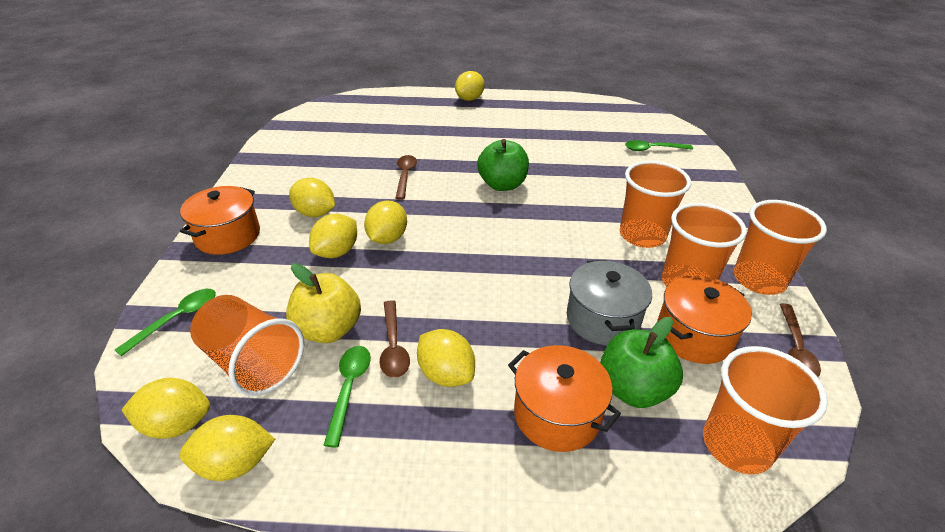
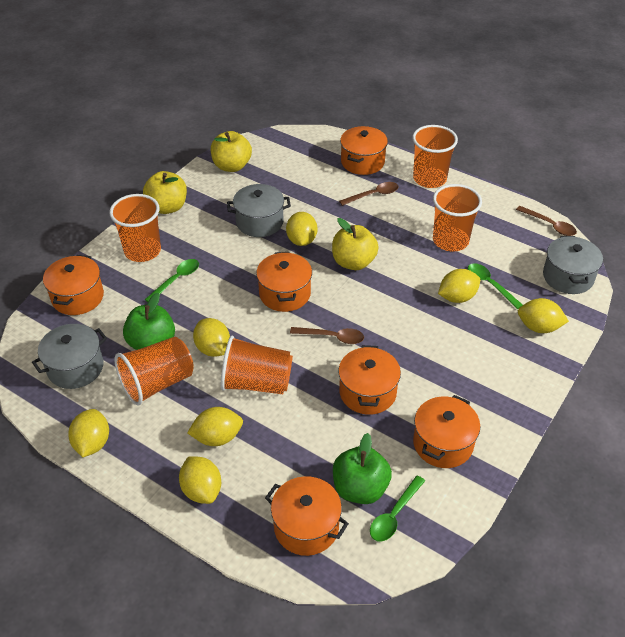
grey pot: [567,260,652,345] = 1 -> [32,324,107,389] [227,184,291,237] [543,236,603,294] = 3
orange pot: [180,186,260,255] [508,345,621,452] [657,276,752,364] = 3 -> [43,255,104,315] [256,252,312,312] [265,476,349,556] [338,345,401,415] [340,126,388,175] [413,395,480,468] = 6
yellow apple: [286,263,361,343] = 1 -> [143,171,187,214] [211,131,252,172] [332,218,379,270] = 3

